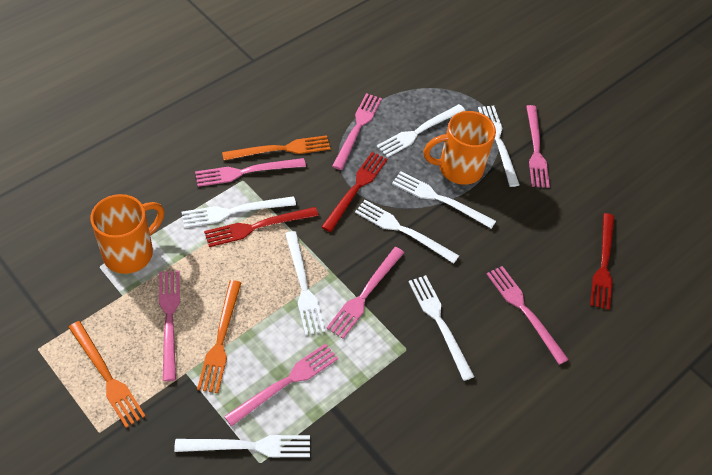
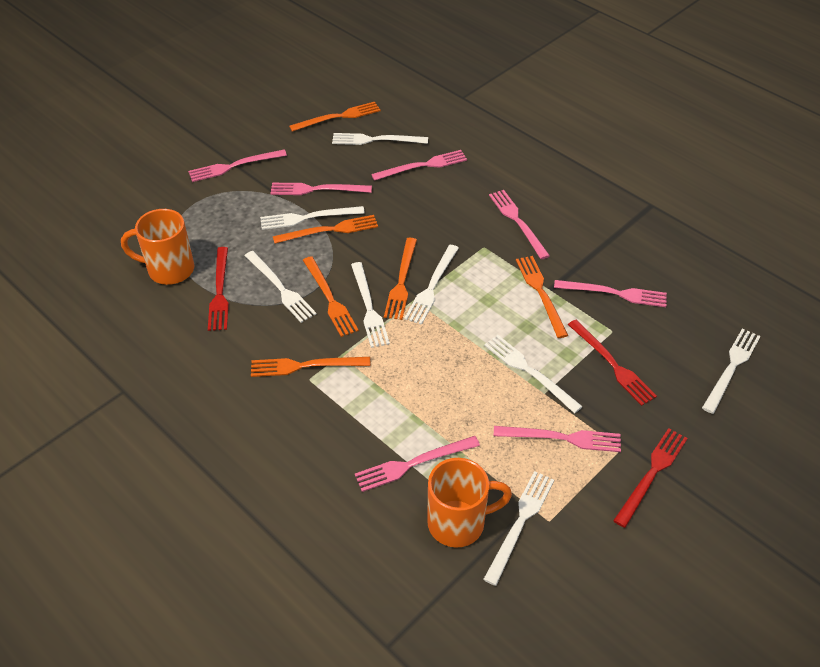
orange fork: [68,321,145,428] [197,280,241,393] [222,135,331,161] = 3 -> [251,357,371,377] [273,215,378,244] [289,102,381,132] [303,256,359,337] [384,238,417,320] [516,256,568,338] = 6

